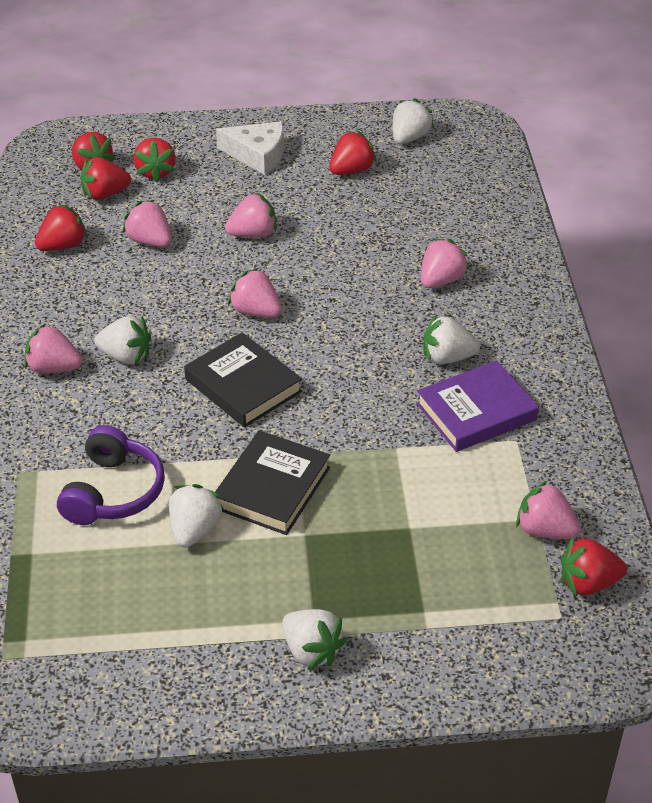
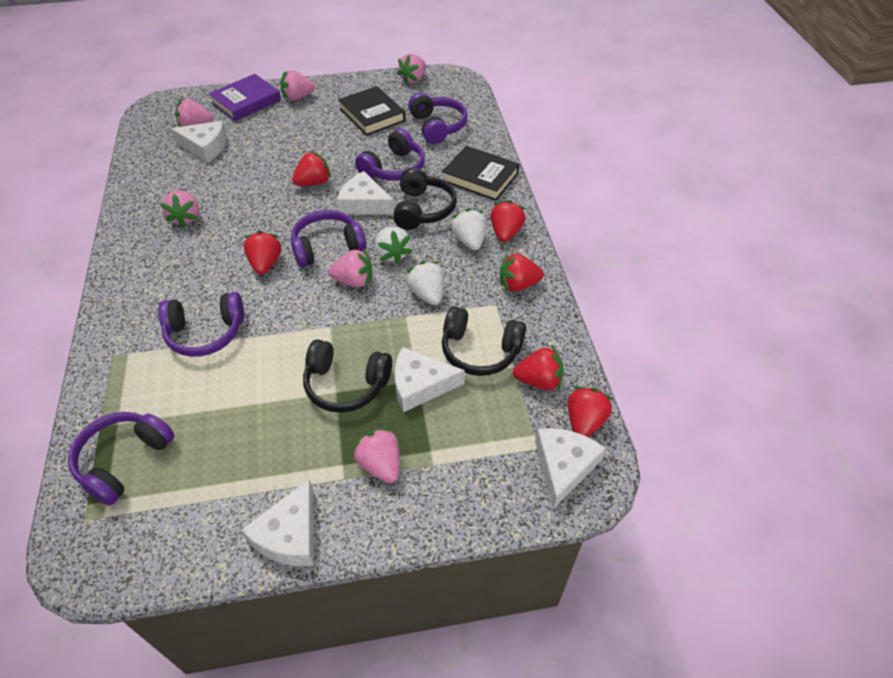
black headphones: none = 0 -> [303,339,392,413] [393,168,457,230] [442,306,526,376] = 3
purple headphones: [57,425,165,525] = 1 -> [68,412,174,506] [158,292,244,357] [291,210,366,267] [355,129,425,181] [408,92,468,144] = 5
white cheese: [216,121,284,175] = 1 -> [171,121,227,162] [241,479,314,566] [337,171,394,215] [395,347,465,412] [535,428,606,509] = 5
white strawberry: [95,316,151,364] [169,484,224,548] [282,609,347,670] [392,98,434,144] [423,315,480,364] = 5 -> [375,226,412,264] [406,261,444,305] [451,208,487,251] = 3

